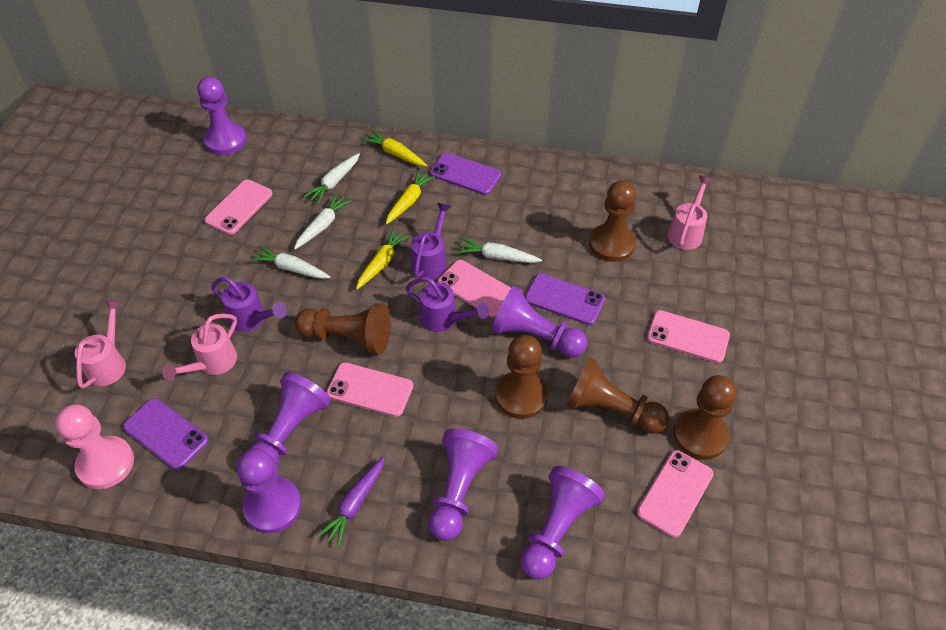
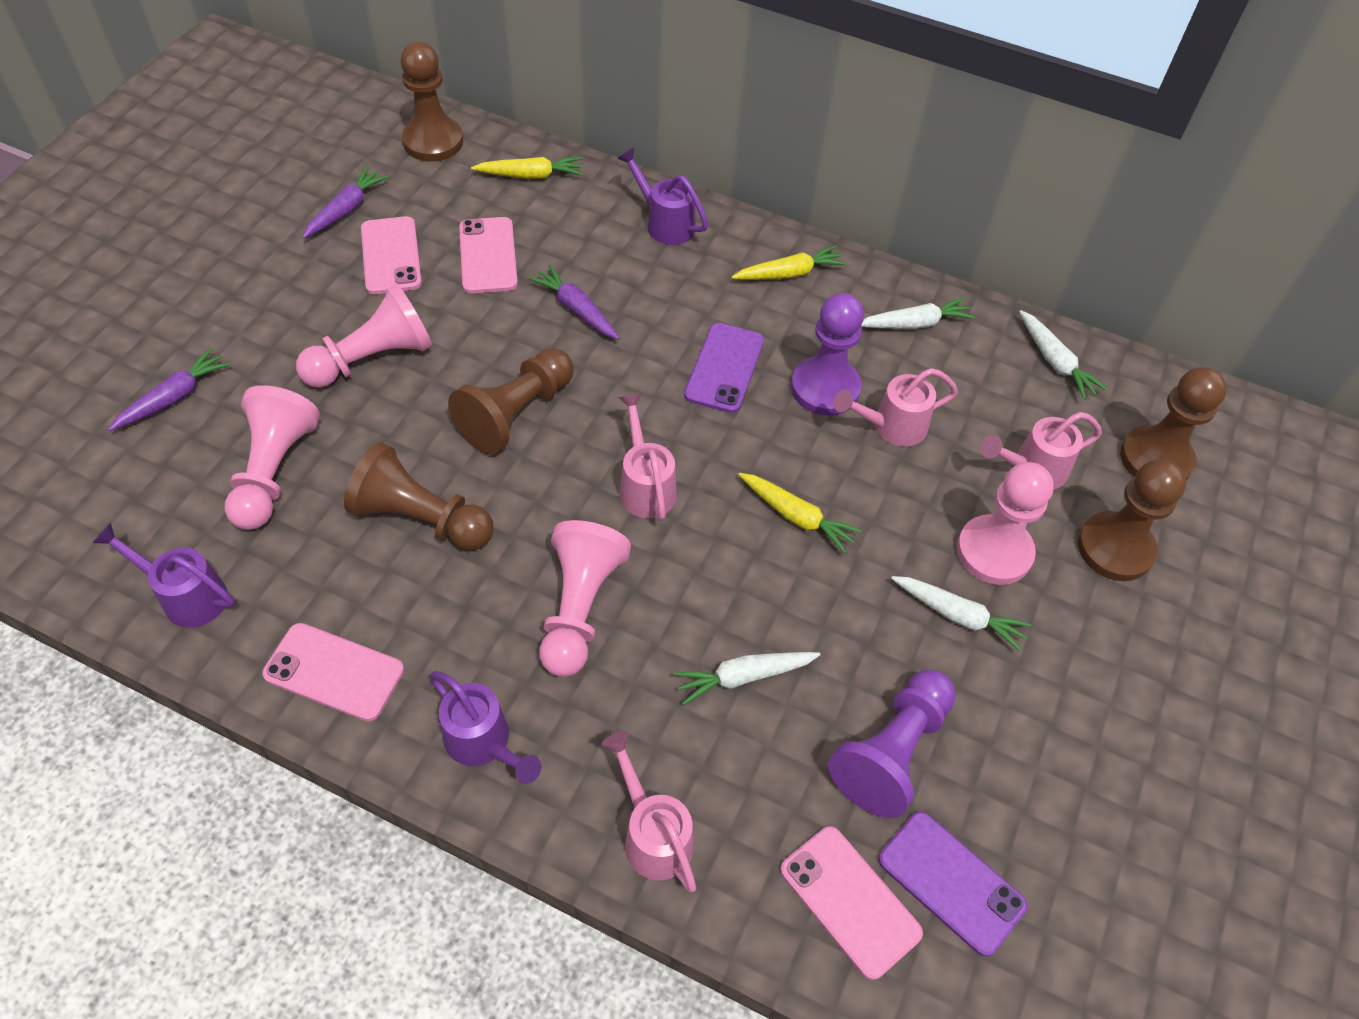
pink pawn: [55,404,134,489] = 1 -> [225,385,320,530] [296,284,432,388] [539,520,631,677] [957,462,1054,585] = 4
pink phone: [205,180,273,235] [326,362,413,417] [438,260,511,317] [637,450,714,537] [647,310,730,363] = 5 -> [262,623,404,722] [361,216,422,294] [459,217,518,294] [780,826,923,980] = 4
pink watering can: [75,300,126,389] [162,314,237,381] [667,175,713,250] = 3 -> [602,731,696,892] [619,393,677,521] [834,368,958,447] [981,412,1102,490] = 4
purple carrot: [317,456,385,547] = 1 -> [108,348,230,431] [302,166,388,239] [529,265,620,340] = 3
purple pawn: [197,77,247,155] [237,448,302,533] [248,372,331,465] [429,429,498,541] [492,286,587,358] [520,466,605,579] = 6 -> [791,293,864,416] [828,670,956,818] = 2
purple phone: [123,398,209,470] [430,153,501,195] [525,273,605,325] = 3 -> [684,323,764,413] [878,811,1027,957] = 2

